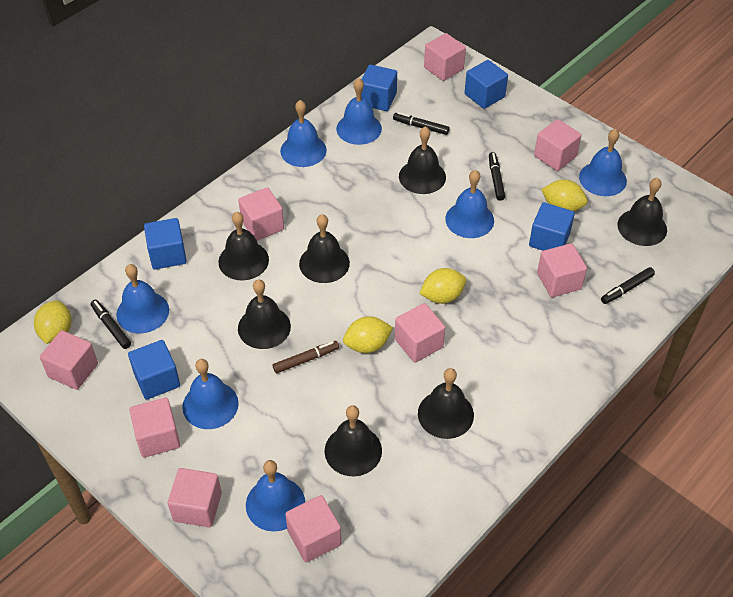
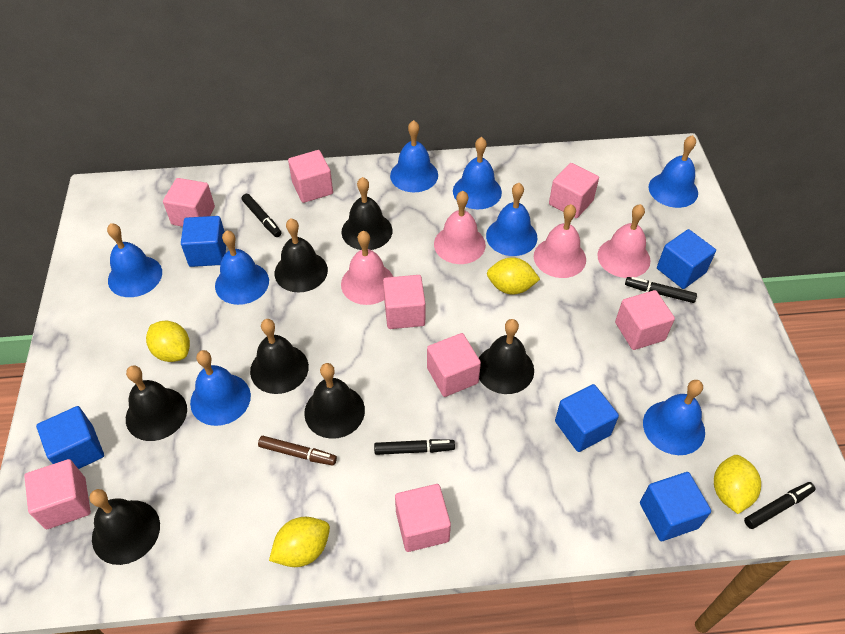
blue bell: [116,264,169,333] [182,359,239,429] [246,460,305,531] [280,100,327,167] [336,78,382,145] [445,170,494,238] [579,129,627,196] = 7 -> [107,223,162,297] [190,350,251,426] [215,230,269,305] [390,120,438,192] [453,137,502,209] [486,183,537,256] [643,380,705,455] [649,135,698,208] = 8
pink bell: none = 0 -> [341,231,393,305] [434,191,486,264] [534,204,586,278] [597,204,650,278] = 4
pink cube: [40,330,98,390] [129,398,180,458] [167,468,222,527] [238,187,284,241] [285,495,341,563] [395,303,445,363] [424,33,466,81] [534,119,582,171] [537,243,587,297] = 9 -> [24,459,91,529] [163,178,215,227] [288,150,333,203] [383,275,425,329] [395,484,451,552] [427,333,481,397] [549,163,599,218] [615,290,675,350] = 8

